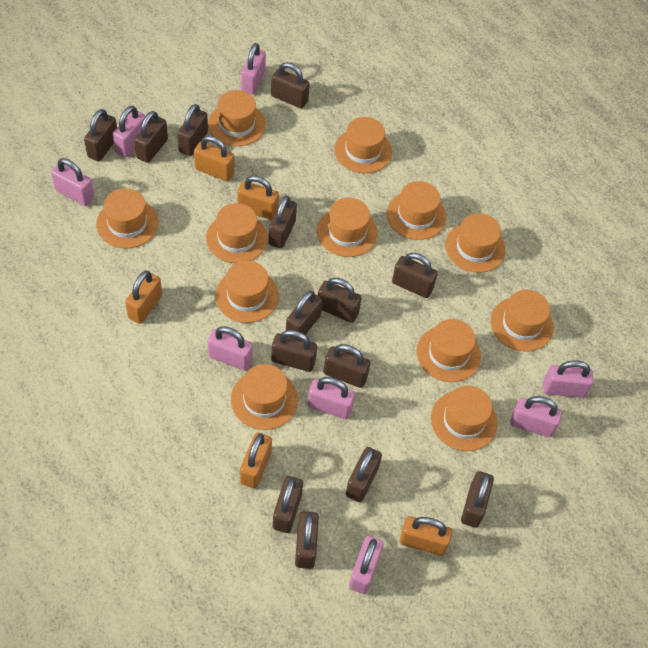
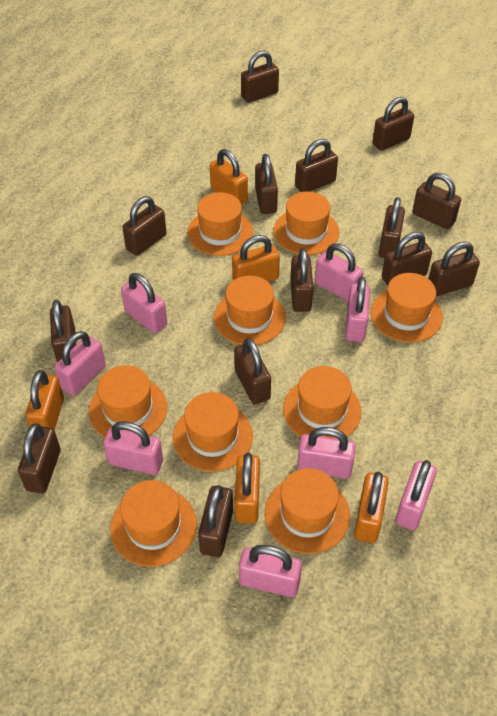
orange hat: [96,188,158,249] [206,203,268,263] [208,90,266,146] [215,261,279,323] [231,364,298,430] [317,198,378,257] [334,117,392,173] [387,181,446,240] [417,319,481,382] [431,386,498,451] [445,213,506,273] [491,290,554,352] = 12 -> [89,365,167,437] [110,480,197,567] [173,392,253,471] [187,192,253,256] [214,276,286,345] [265,468,350,554] [273,191,339,255] [283,366,362,439] [371,273,443,343] = 9

